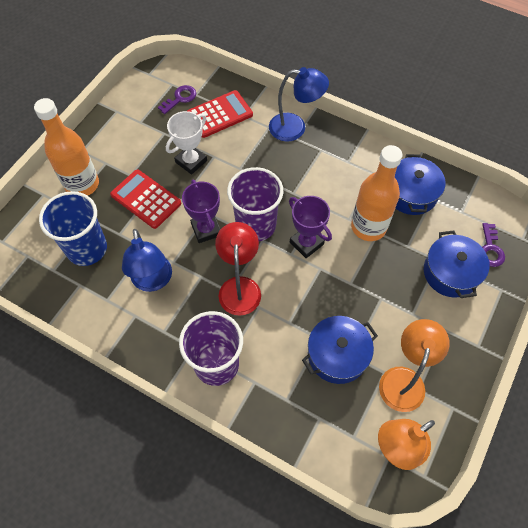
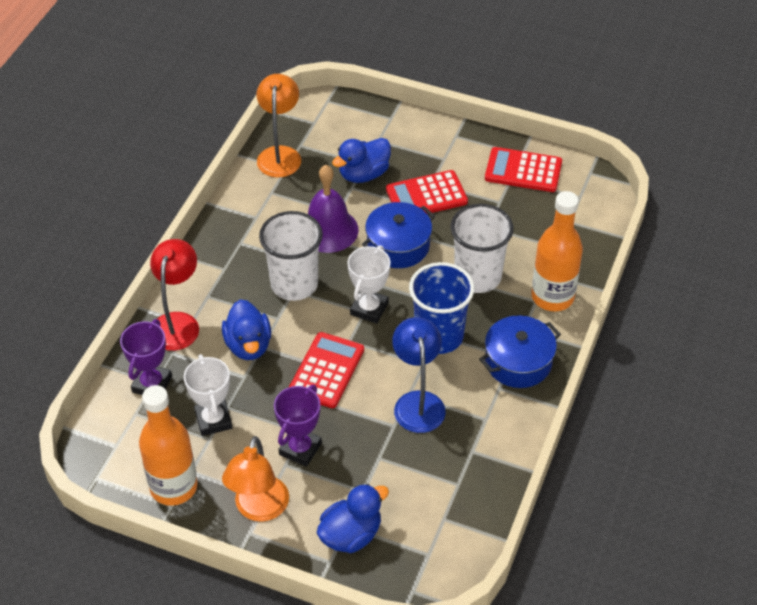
blue duck: none = 0 -> [222,299,271,360] [317,484,389,553] [332,138,391,183] = 3
blue lamp: [122,229,172,292] [269,67,329,141] = 2 -> [392,317,446,433] = 1
blue pot: [302,316,378,384] [395,154,445,215] [424,230,490,298] = 3 -> [362,202,435,268] [479,315,561,388] = 2
purple bell: none = 0 -> [308,165,358,253] = 1
purple cup: [179,311,243,386] [227,167,283,241] = 2 -> none = 0
purple key: [158,85,196,114] [482,223,505,267] = 2 -> none = 0
red calculator: [110,170,181,229] [187,90,253,138] = 2 -> [289,332,364,408] [386,170,468,214] [485,147,562,192] = 3
white cup: none = 0 -> [259,211,323,301] [450,204,514,293] = 2
white trophy: [166,111,207,175] = 1 -> [184,354,232,436] [347,245,391,324] = 2

